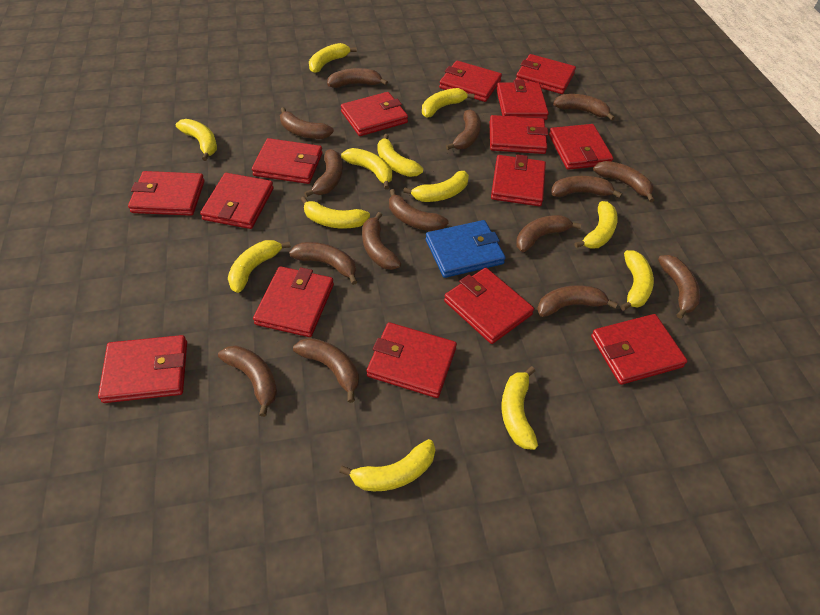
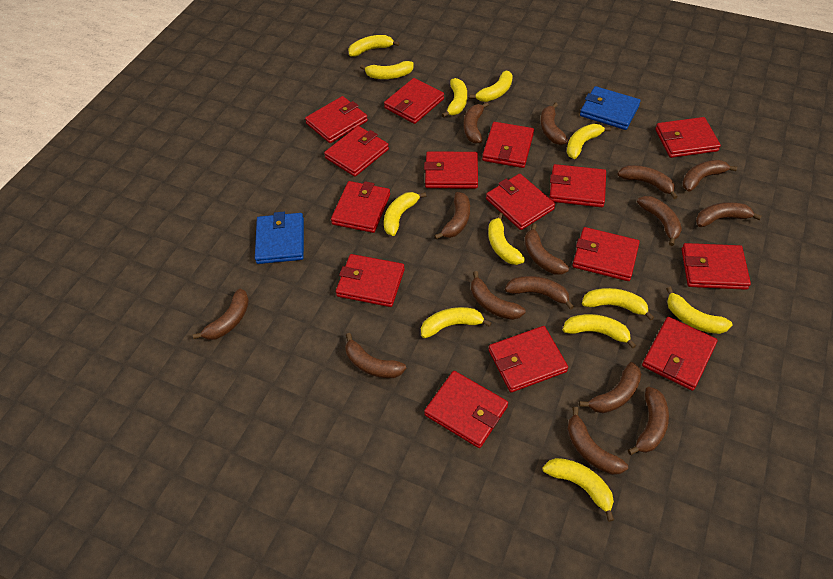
blue wallet: [426,220,505,278] = 1 -> [255,212,304,264] [580,86,641,130] = 2

